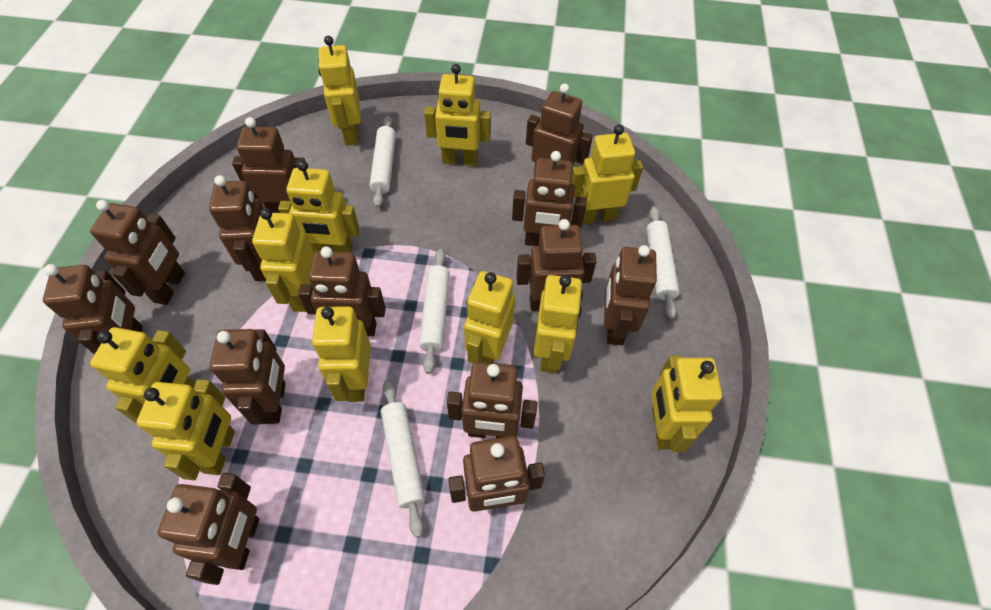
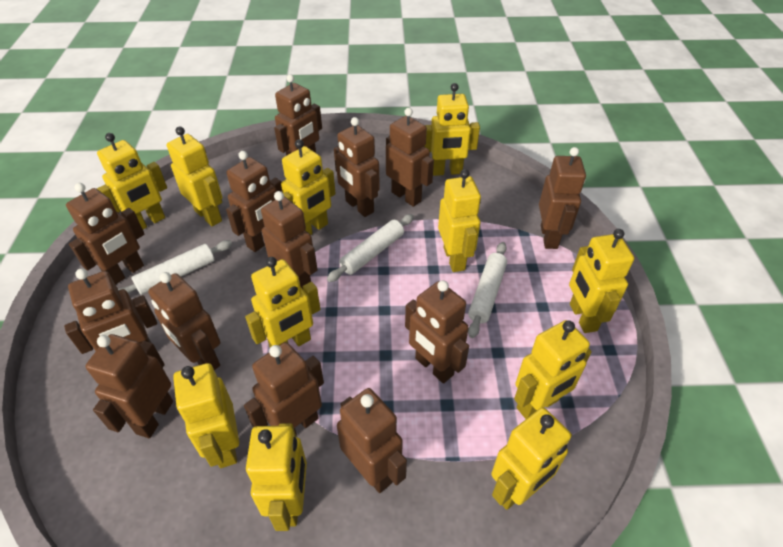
white rolling pin: [370,116,396,208] [381,379,425,538] [419,249,450,374] [646,206,680,319] = 4 -> [118,240,232,295] [327,214,414,282] [468,242,507,338] = 3

